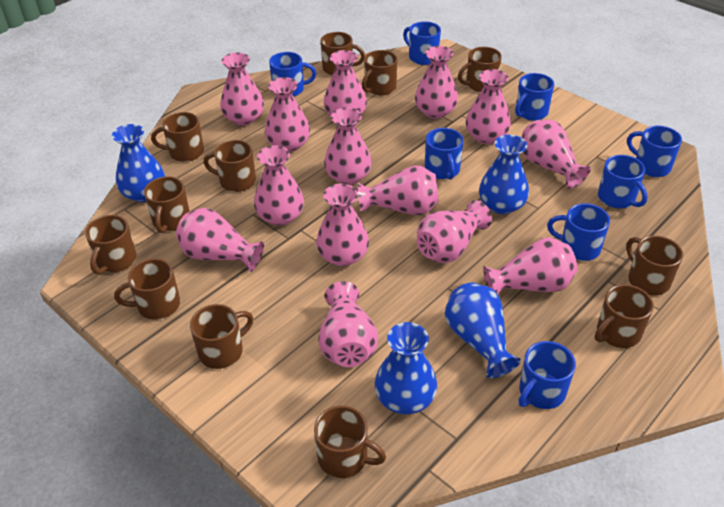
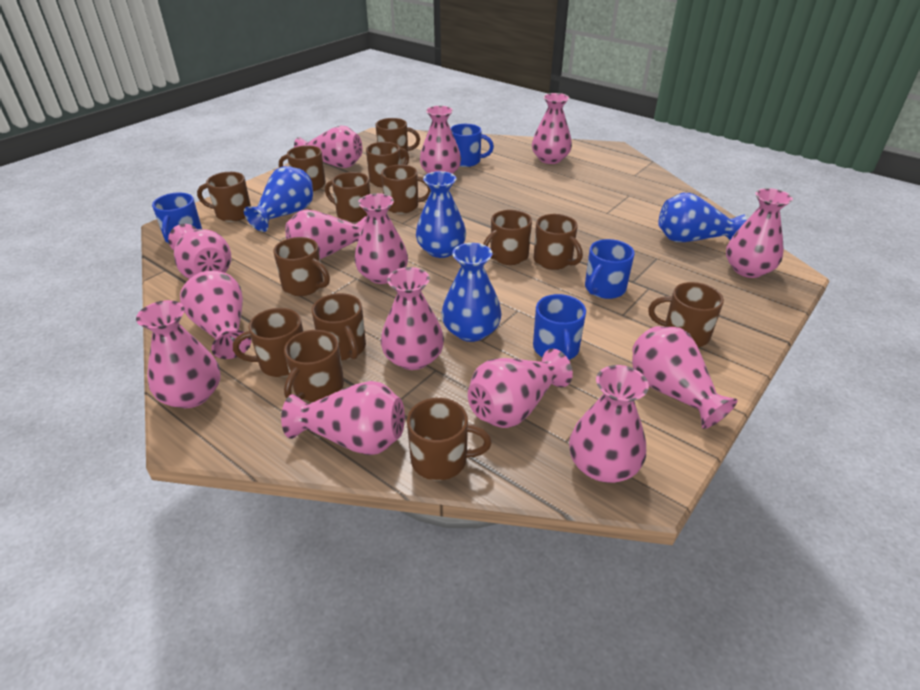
blue mug: [269,52,316,96] [403,21,441,65] [425,128,463,180] [515,73,554,121] [518,341,576,409] [547,203,610,261] [598,155,648,208] [627,125,682,177] = 8 -> [152,192,202,243] [450,124,494,167] [533,294,586,360] [585,239,635,299] = 4
brown mug: [85,215,137,274] [114,259,180,320] [144,176,190,233] [151,112,204,162] [190,304,253,369] [204,140,256,192] [314,406,386,478] [321,32,365,76] [362,50,398,96] [458,47,502,92] [595,284,654,348] [626,236,683,296] = 12 -> [197,172,251,222] [233,308,303,377] [273,237,330,296] [279,145,326,191] [284,330,344,402] [312,293,366,361] [325,172,370,222] [366,142,409,188] [376,118,420,159] [381,165,431,214] [407,398,492,481] [483,210,532,265] [534,214,583,270] [648,282,724,347] = 14

